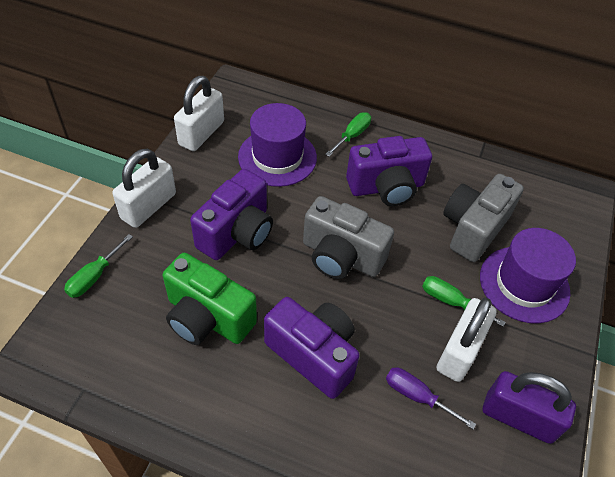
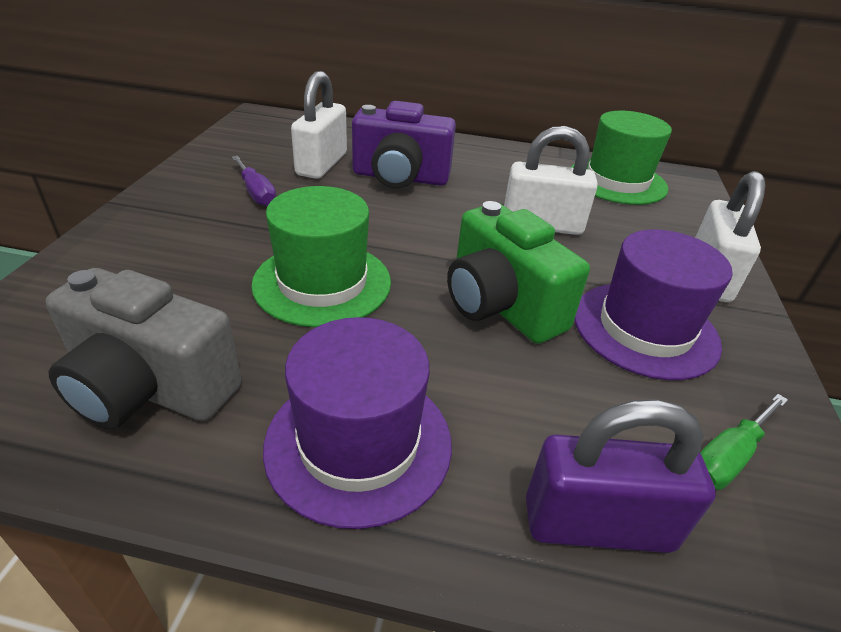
green hat: none = 0 -> [251,186,391,327] [571,111,672,205] = 2
green screwdriver: [64,234,133,298] [325,112,371,157] [422,276,505,327] = 3 -> [700,394,788,490] = 1
grey camera: [303,196,394,279] [443,174,524,262] = 2 -> [46,268,241,429] = 1
purple camera: [190,169,273,260] [264,297,360,399] [346,136,432,206] = 3 -> [352,101,456,188] = 1

